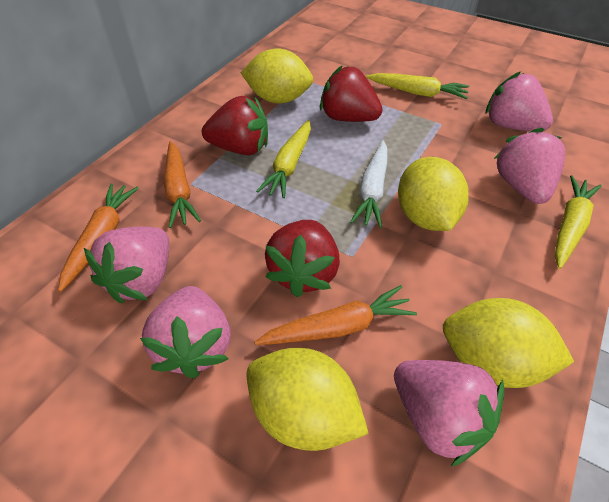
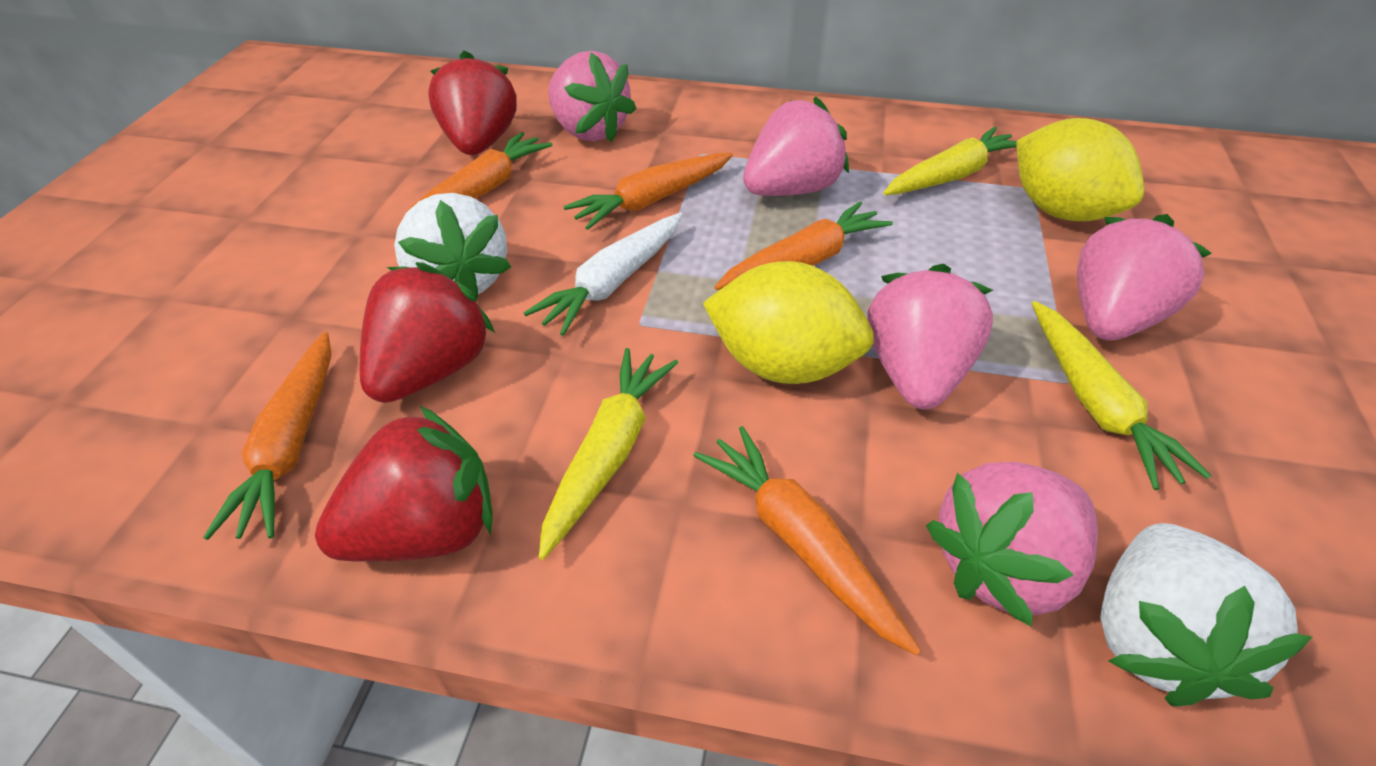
orange carrot: [58,184,139,292] [164,141,201,228] [254,285,417,345] = 3 -> [203,332,331,540] [399,132,553,225] [563,152,733,230] [693,426,921,656] [714,201,893,290] = 5
white strawberry: none = 0 -> [394,193,511,299] [1100,523,1312,706] = 2
yellow lemon: [241,49,313,104] [246,348,369,451] [398,157,469,231] [443,298,574,388] = 4 -> [703,261,874,384] [1016,118,1144,221] = 2

